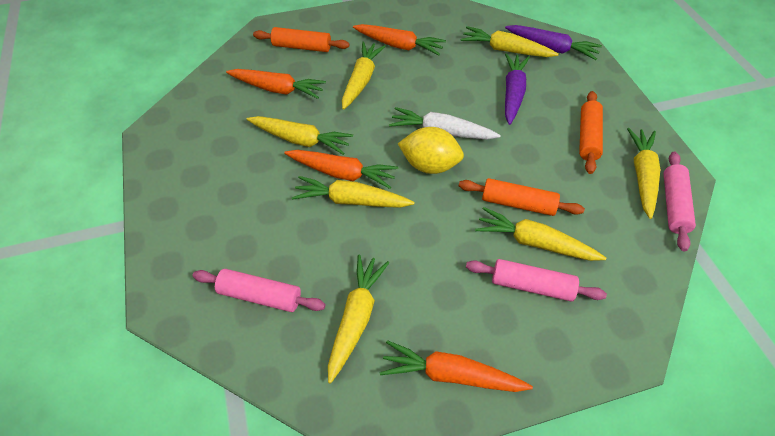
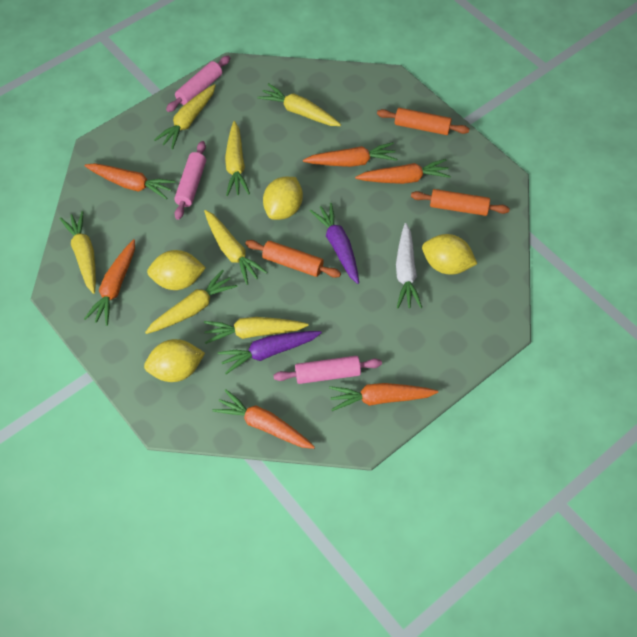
orange carrot: [226,69,326,99] [284,150,398,189] [353,24,446,55] [380,340,533,392] = 4 -> [84,239,135,326] [85,163,176,200] [212,389,315,449] [303,142,397,167] [329,383,438,411] [355,159,451,184] = 6
yellow lemon: [398,127,464,174] = 1 -> [144,339,205,382] [147,250,206,290] [263,177,303,220] [422,234,477,275] = 4

